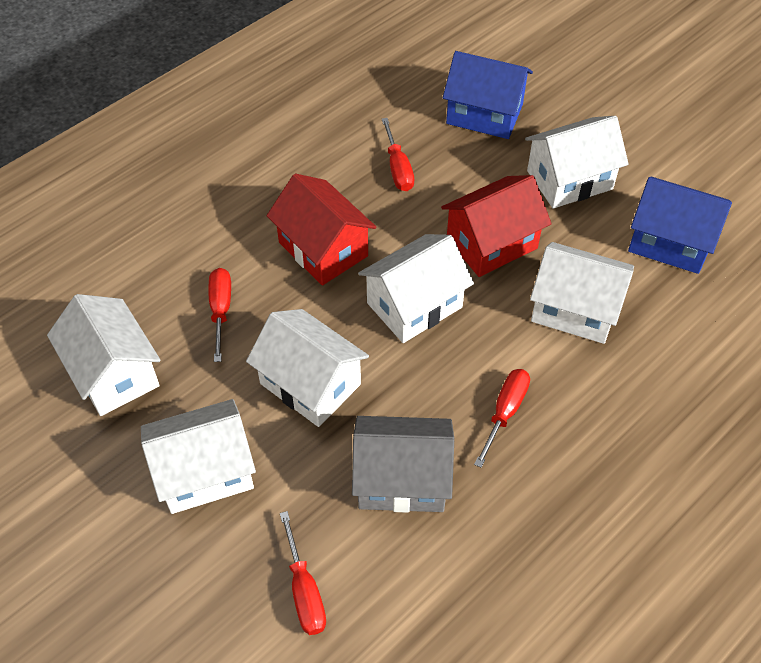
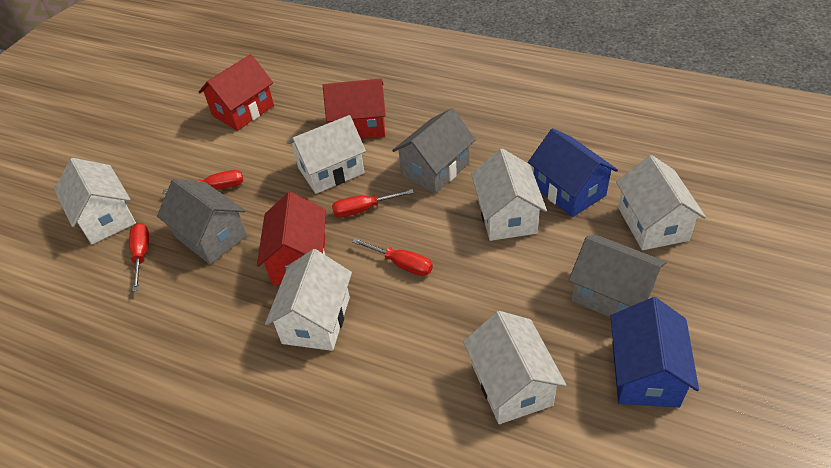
grey house: [352,416,454,513] = 1 -> [157,179,247,264] [392,108,476,194] [569,235,667,318] = 3
red house: [267,174,376,285] [441,175,552,277] = 2 -> [199,54,274,131] [257,192,326,285] [323,78,386,139] = 3

